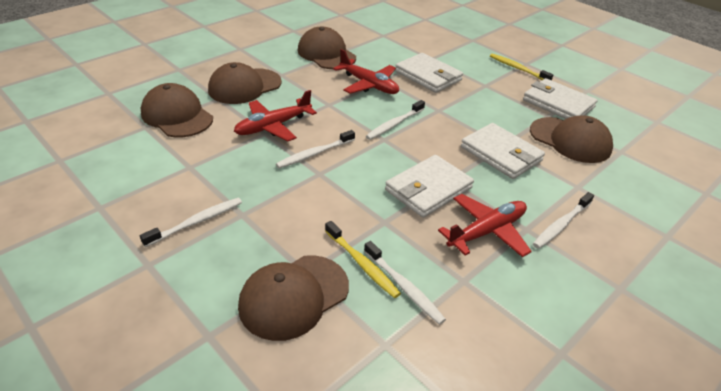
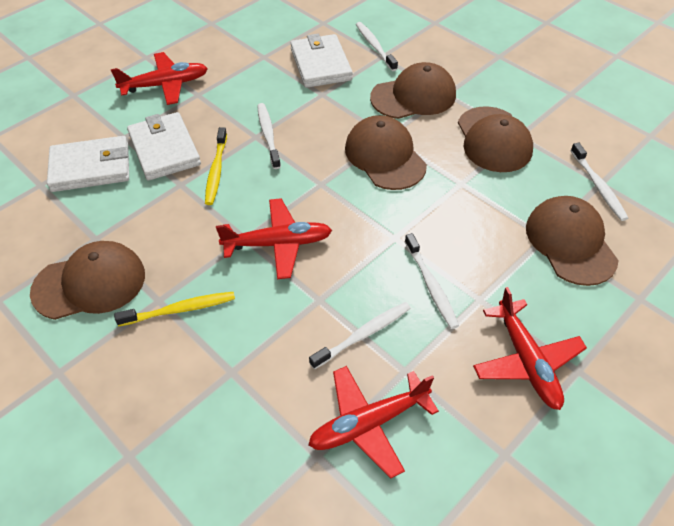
red plane: [234,90,317,142] [333,49,399,94] [438,194,532,257] = 3 -> [111,52,208,105] [216,198,332,279] [308,366,439,479] [473,287,587,410] = 4
white wallet: [385,155,474,218] [395,53,463,93] [461,123,545,179] [523,78,597,119] = 4 -> [47,136,129,192] [127,112,201,181] [290,34,353,88] = 3

